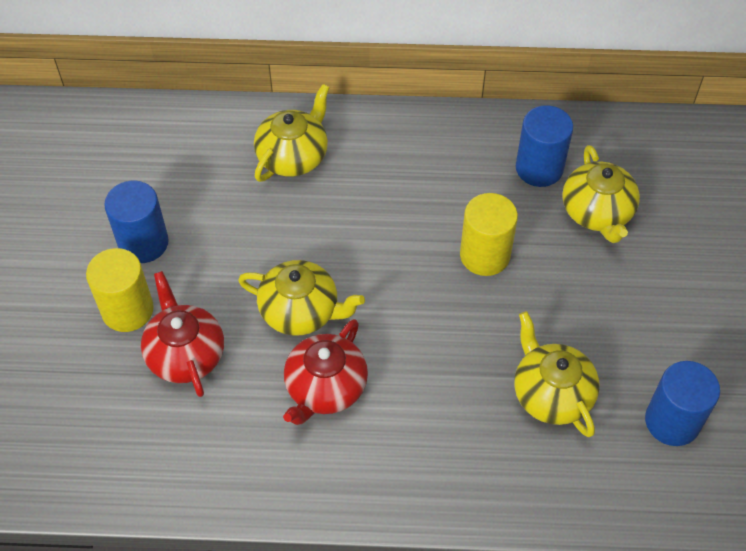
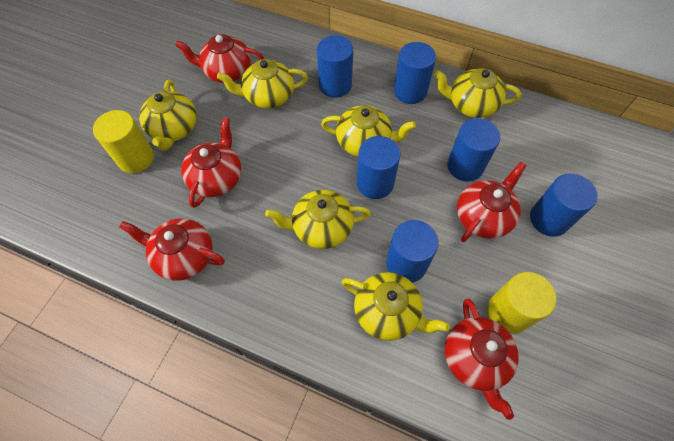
blue cylinder: [104,181,169,263] [516,105,573,187] [645,361,720,446] = 3 -> [317,36,353,98] [357,136,400,199] [386,220,439,283] [394,42,436,104] [447,118,500,181] [530,173,598,237] = 6
red teapot: [141,271,224,397] [283,319,368,425] = 2 -> [119,218,225,281] [175,34,264,83] [181,117,241,208] [445,299,518,420] [457,162,527,242] = 5
yellow teapot: [238,260,365,336] [254,84,330,182] [514,311,599,437] [562,145,640,243] = 4 -> [139,80,197,151] [217,59,308,109] [265,190,371,249] [321,105,416,156] [342,272,450,341] [434,68,521,118] = 6

